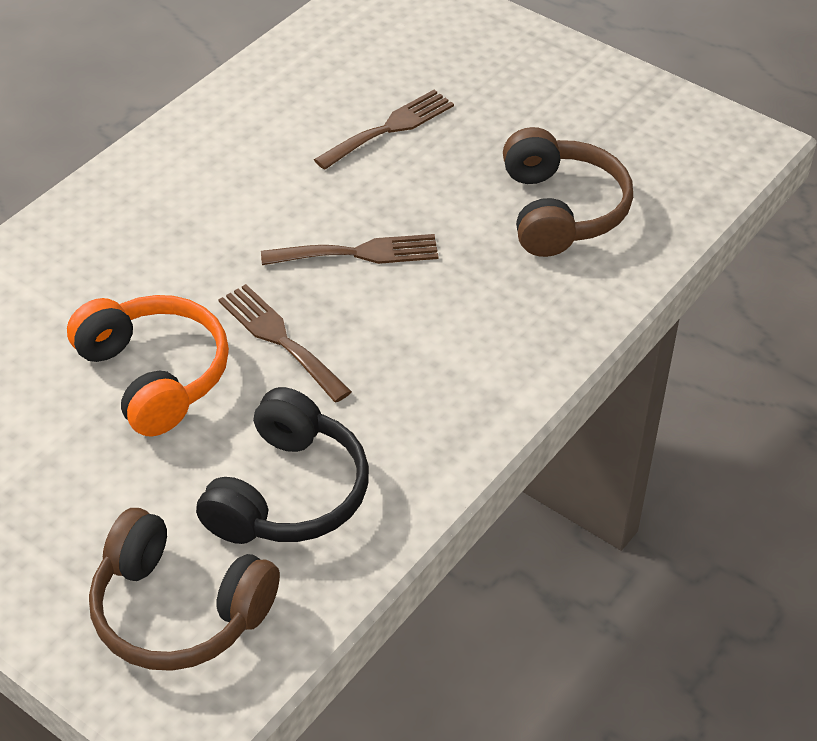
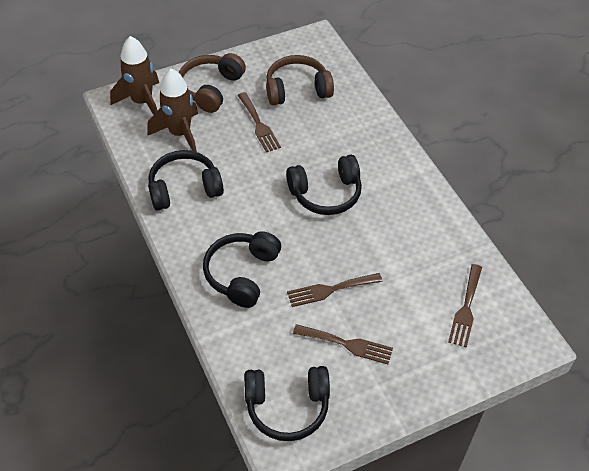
black headphones: [196,387,369,544] = 1 -> [148,150,224,211] [203,231,281,308] [244,366,330,441] [286,155,362,215] = 4
brown fork: [218,284,352,402] [261,234,439,265] [314,90,454,170] = 3 -> [238,92,281,152] [287,273,383,307] [293,324,393,364] [448,264,482,348] = 4
brown rocket: none = 0 -> [110,36,159,115] [148,68,198,152] = 2
orange headphones: [67,295,229,437] = 1 -> none = 0

